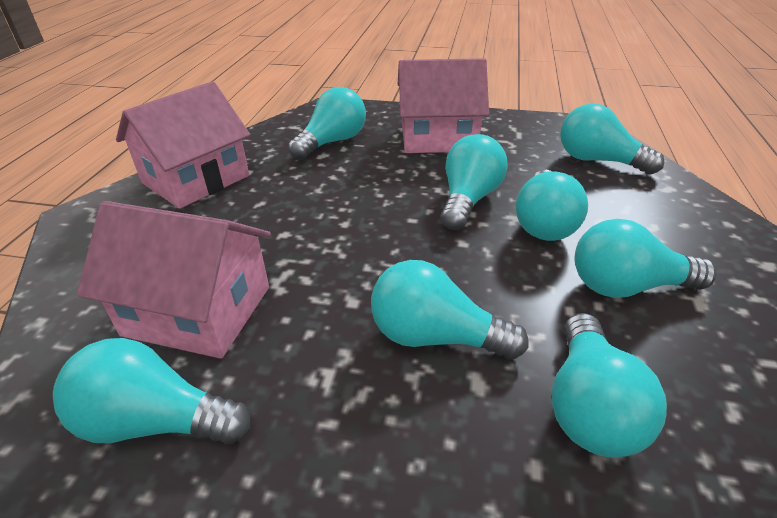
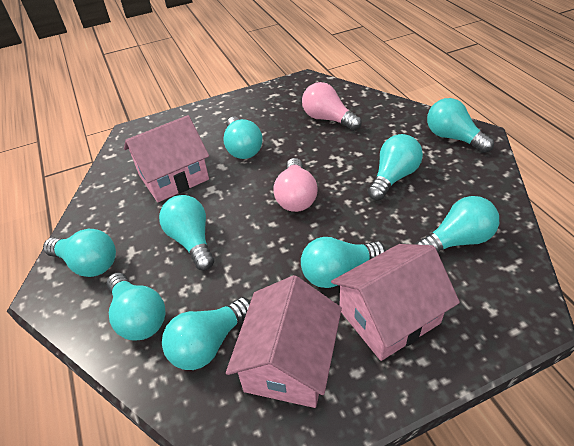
pink light bulb: none = 0 -> [274,158,317,212] [302,82,362,131] = 2
turquoise light bulb: [53,338,250,444] [288,87,366,160] [371,260,529,359] [440,134,508,230] [516,170,588,241] [551,313,667,458] [560,103,664,175] [575,219,717,298] = 8 -> [43,229,116,277] [107,273,165,341] [159,195,214,271] [162,297,251,370] [223,117,263,159] [301,237,386,288] [368,134,423,200] [415,196,499,252] [427,98,494,153] = 9

